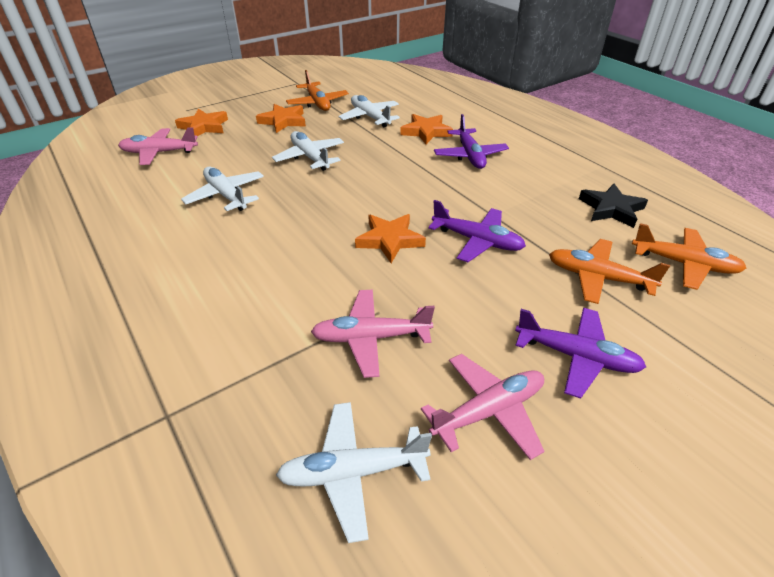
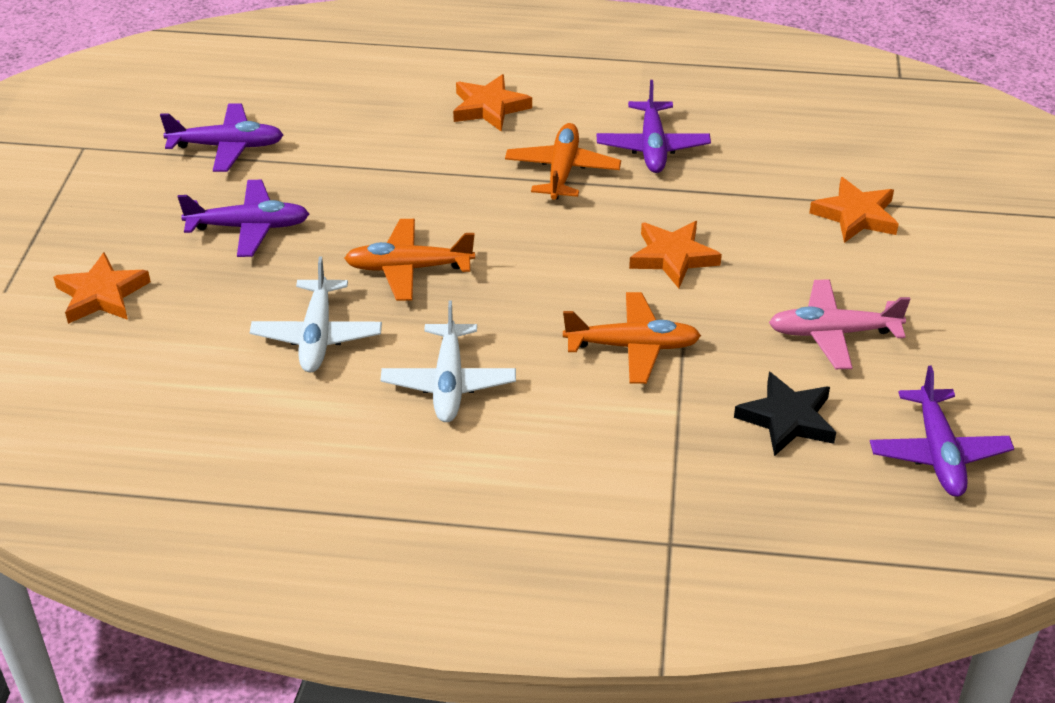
pink plane: [118,128,198,165] [311,290,435,378] [421,354,544,460] = 3 -> [769,280,910,369] = 1
purple plane: [428,200,526,262] [434,114,509,169] [515,308,646,399] = 3 -> [160,103,283,172] [178,180,309,257] [597,80,711,173] [870,366,1014,497] = 4
white plane: [181,167,264,211] [272,131,344,171] [276,402,432,543] [339,95,400,128] = 4 -> [250,257,382,372] [380,301,516,422] = 2

